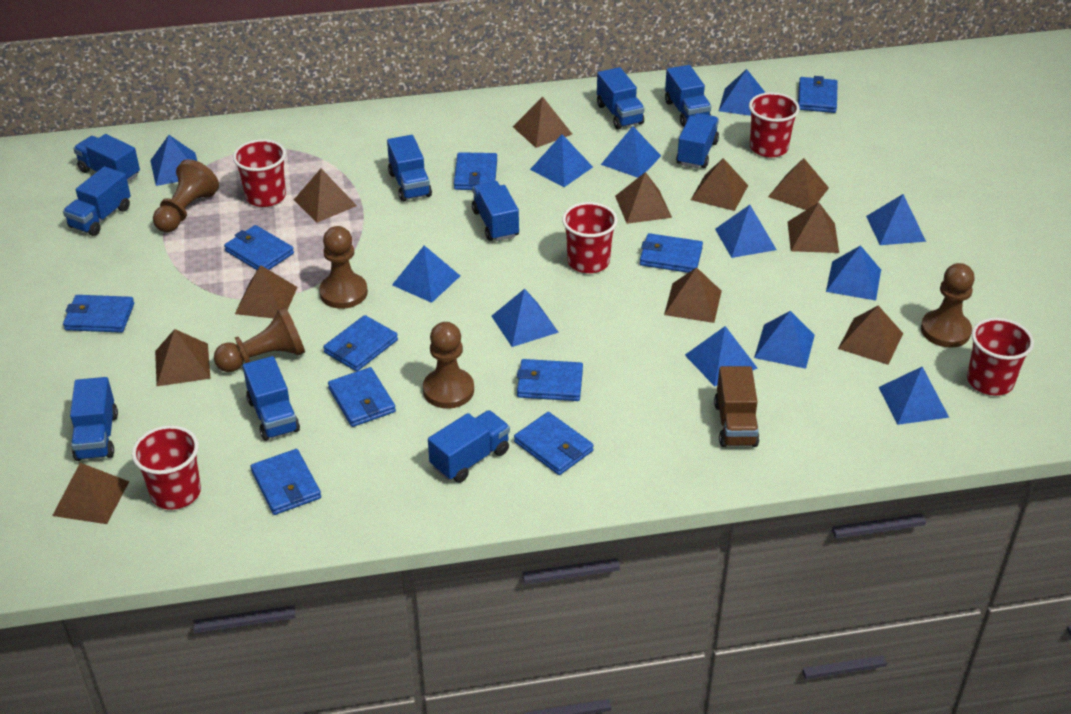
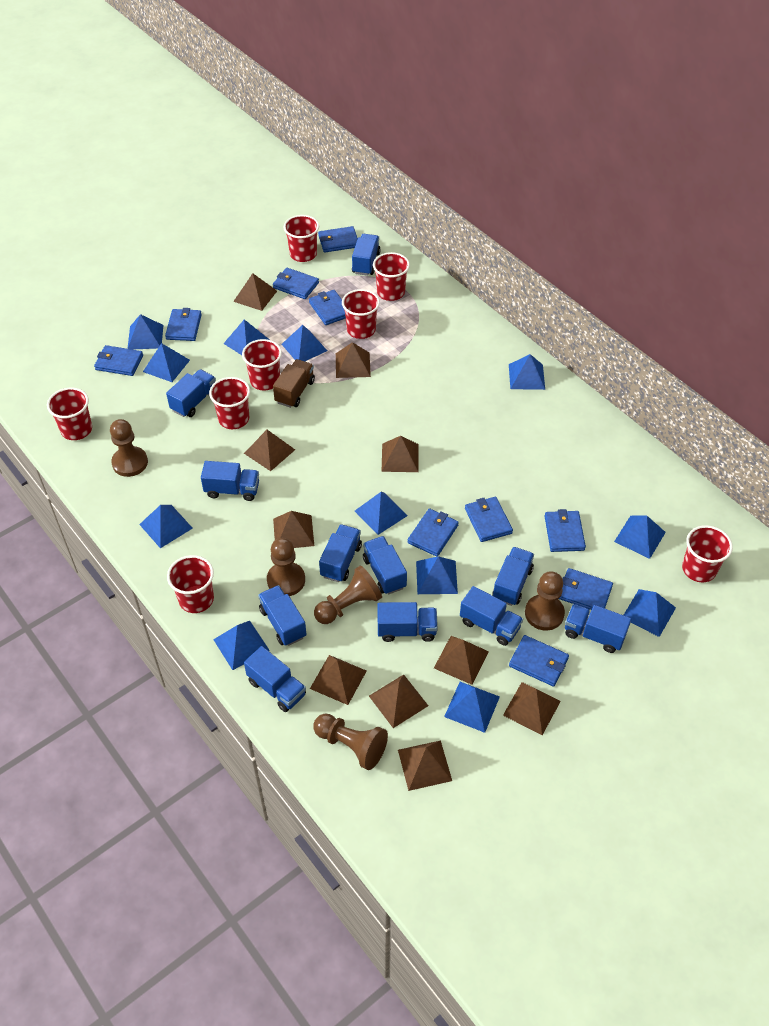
blue truck: [63,166,131,236] [70,377,118,461] [73,134,140,182] [243,356,300,441] [387,135,432,202] [428,410,510,483] [472,181,519,241] [597,67,645,129] [665,65,711,127] [676,113,719,168] = 10 -> [166,369,216,417] [201,461,259,501] [244,646,306,712] [258,585,307,646] [319,524,362,582] [352,234,381,276] [363,536,407,595] [377,602,438,642] [460,586,523,646] [493,547,534,606] [565,604,631,653] = 11
brown pyramid: [52,463,129,524] [155,329,211,386] [235,265,298,318] [294,169,357,223] [513,97,572,148] [615,172,672,224] [664,267,722,323] [691,158,748,211] [768,158,829,210] [788,202,839,253] [838,306,903,365] = 11 -> [233,273,277,311] [244,430,295,471] [273,511,314,548] [310,655,367,705] [336,342,371,378] [369,674,428,728] [382,436,419,472] [398,740,452,791] [434,636,489,685] [503,682,561,735] = 10
red cup: [132,425,201,510] [233,139,286,207] [562,202,618,273] [749,92,800,157] [967,318,1034,396] = 5 -> [47,388,92,440] [167,555,214,613] [209,377,250,429] [242,339,282,391] [284,215,319,262] [342,289,380,339] [373,252,410,301] [682,525,733,582] = 8

